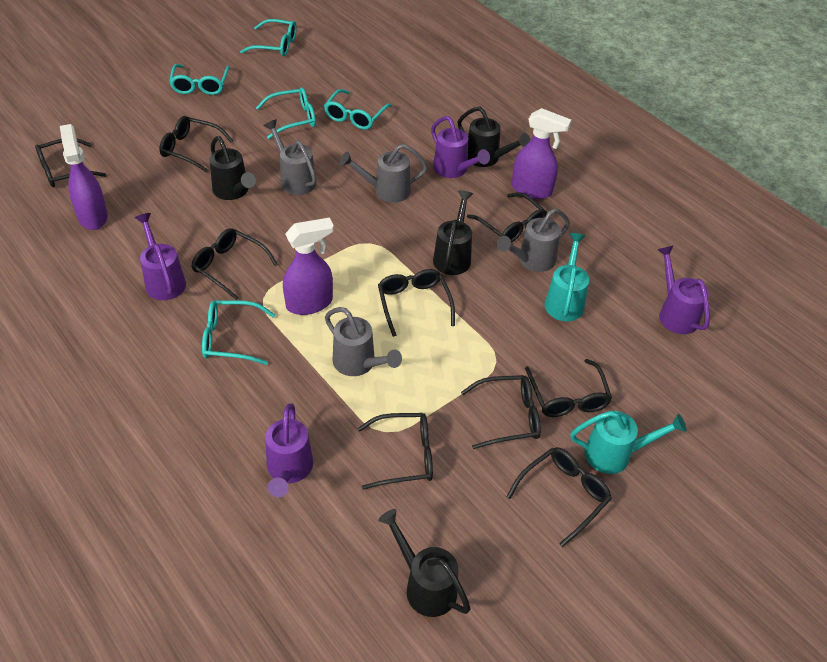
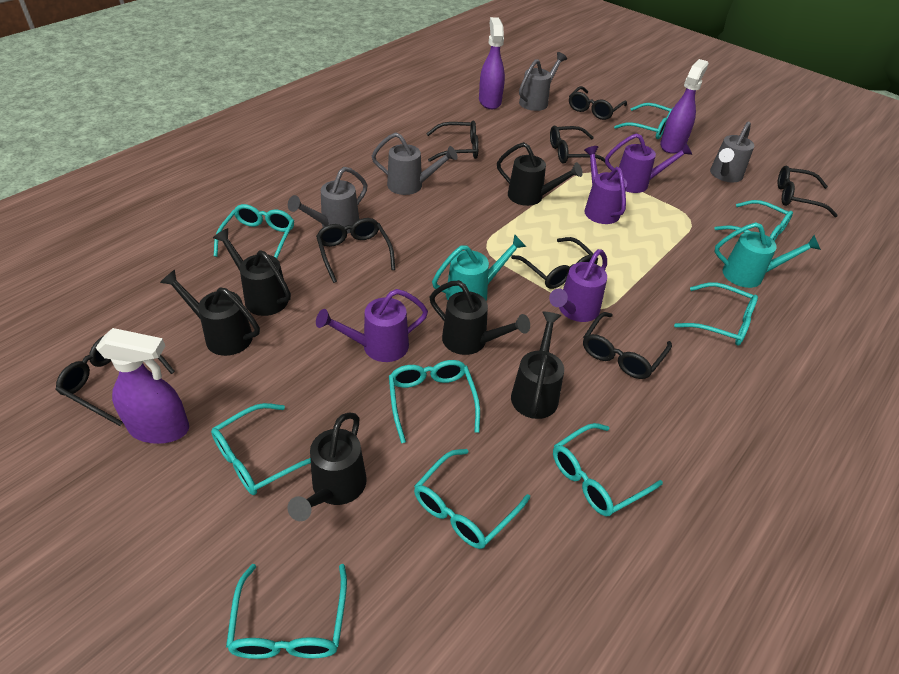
black glasses: [35,139,106,187] [159,116,233,173] [191,228,278,300] [358,413,433,490] [378,269,455,337] [461,375,541,449] [467,192,547,242] [506,447,612,547] [525,359,612,417] = 9 -> [55,336,175,426] [316,218,395,283] [426,121,479,162] [511,237,598,289] [550,126,610,164] [569,86,627,120] [583,312,672,379] [777,166,838,217] = 8
black watering can: [210,136,256,200] [378,509,471,617] [433,190,473,275] [458,107,530,167] = 4 -> [160,270,260,356] [213,228,291,316] [287,412,367,521] [430,280,530,355] [497,142,583,206] [511,312,564,419] = 6
turquoise glasses: [169,64,230,95] [202,300,275,365] [240,19,297,56] [256,87,316,139] [324,89,392,130] = 5 -> [211,403,311,495] [214,204,294,258] [226,564,347,659] [389,360,480,443] [414,449,530,549] [553,423,663,516] [614,103,673,139] [674,282,758,346] [714,200,793,241] = 9

